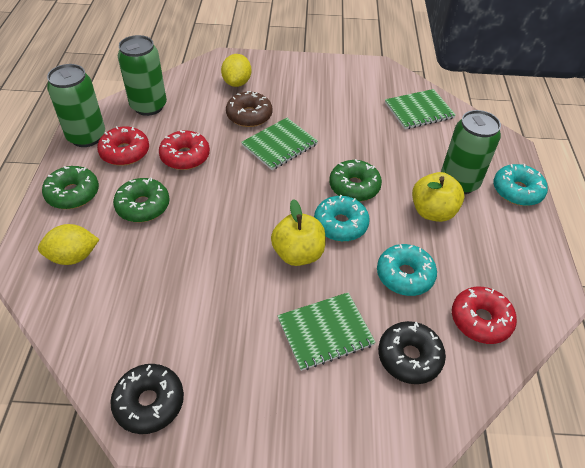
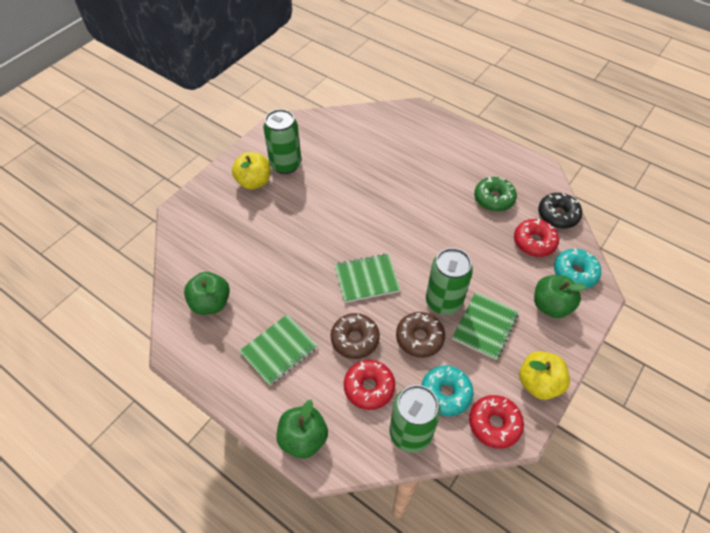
black donut: [110,364,184,434] [378,321,446,384] = 2 -> [538,193,582,229] = 1
brown donut: [226,91,272,127] = 1 -> [331,313,380,359] [396,312,445,358] = 2
green apple: none = 0 -> [184,272,230,315] [276,400,328,459] [534,275,587,318] = 3
green donut: [42,166,99,209] [113,178,170,222] [329,159,382,202] = 3 -> [474,177,517,212] = 1
turquoise donut: [314,195,370,242] [377,244,437,296] [494,164,548,206] = 3 -> [422,365,473,416] [554,248,601,289] = 2
yellow lemon: [38,224,100,265] [221,54,251,87] = 2 -> none = 0

